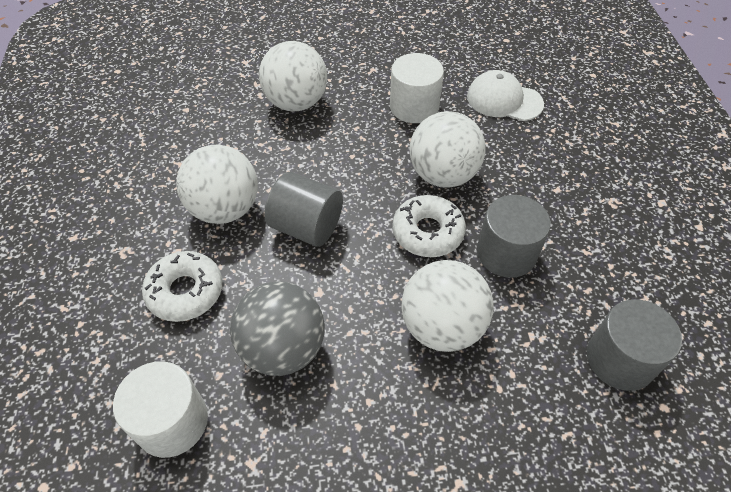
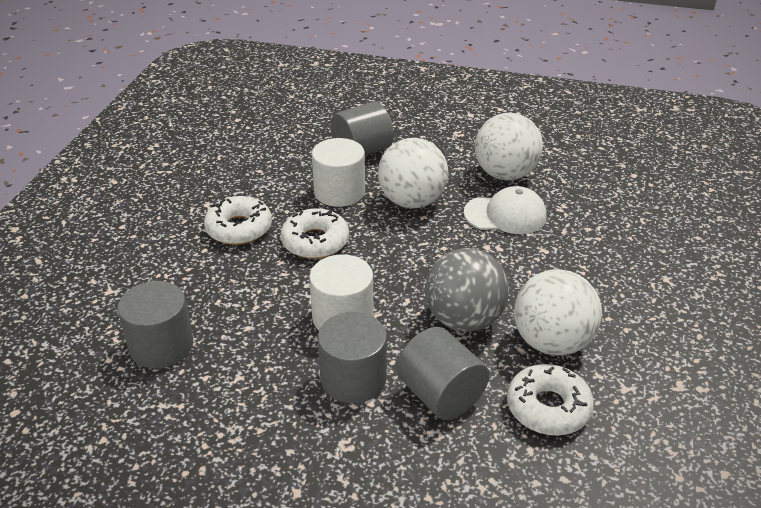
grey cylinder: [265,172,343,246] [477,195,551,278] [587,299,682,391] = 3 -> [118,281,193,368] [318,312,387,403] [330,101,394,156] [396,327,489,420] = 4
white ball: [176,145,258,224] [259,41,327,111] [401,260,494,352] [409,111,486,188] = 4 -> [378,138,448,208] [475,113,543,181] [514,269,602,355] = 3
white donut: [142,251,223,322] [392,195,466,257] = 2 -> [204,196,272,245] [280,208,349,259] [507,364,594,436] = 3

